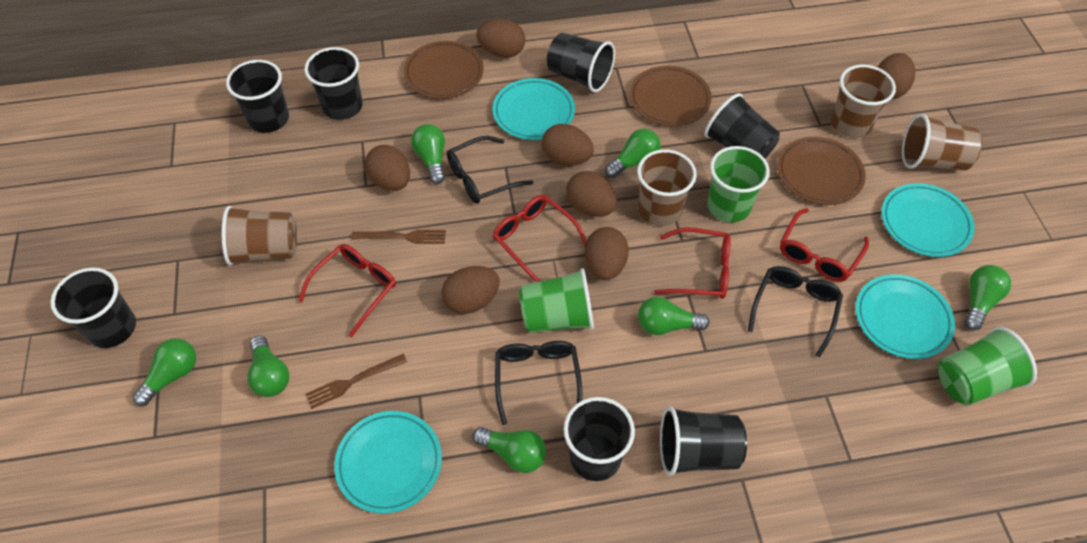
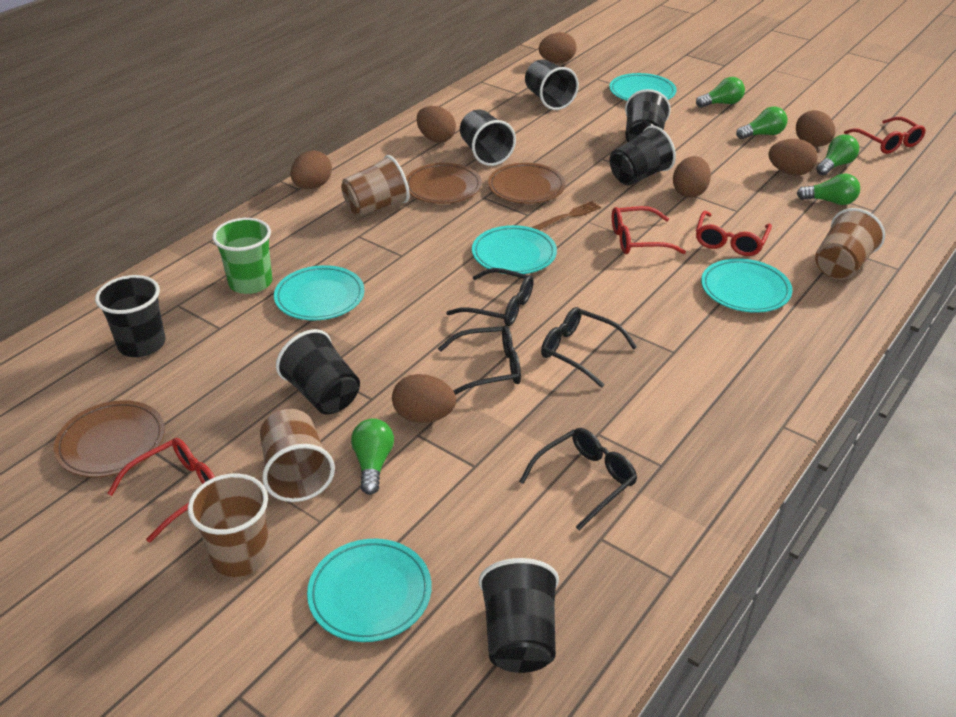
black glasses: [447,136,533,204] [495,341,582,425] [748,266,843,358] = 3 -> [438,325,521,395] [446,268,534,326] [519,428,637,530] [541,307,637,388] = 4
brown fork: [306,354,407,409] [351,230,446,244] = 2 -> [531,201,601,230] = 1
green cup: [519,268,594,333] [707,146,770,222] [939,327,1037,406] = 3 -> [213,218,272,294] = 1
green light bulb: [132,338,196,406] [247,335,289,397] [411,124,445,184] [473,427,546,473] [605,129,661,178] [638,297,710,335] [965,265,1011,330] = 7 -> [351,418,394,495] [696,77,745,108] [736,106,788,139] [797,174,860,205] [816,135,859,175] = 5
turquoise plate: [334,411,442,514] [493,78,575,140] [855,274,955,359] [881,183,975,257] = 4 -> [274,265,364,320] [307,539,432,642] [472,225,557,274] [609,73,677,101] [701,258,792,313] = 5

